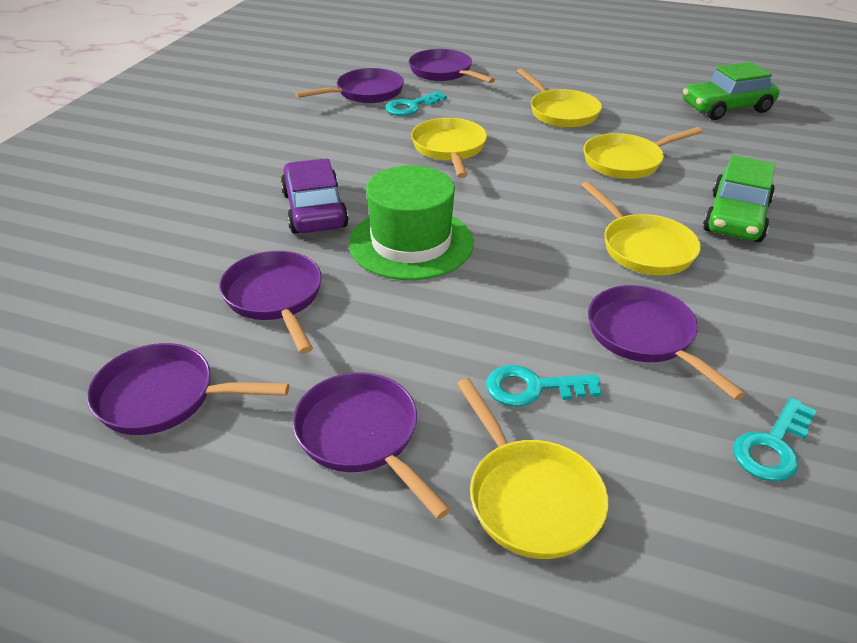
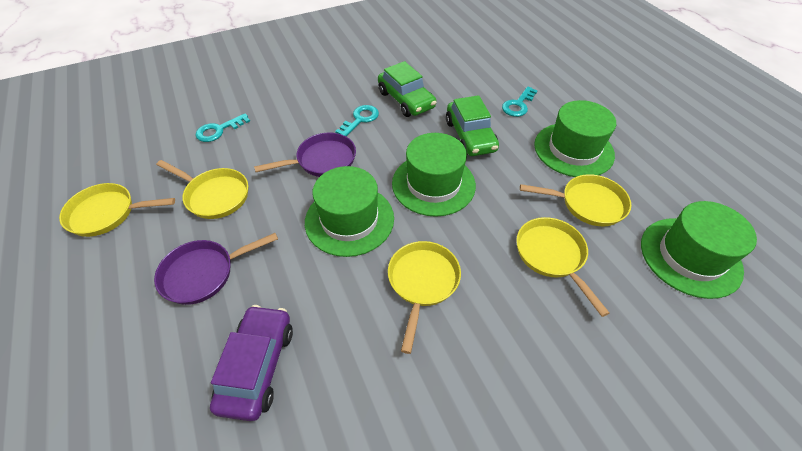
green hat: [349,165,474,280] = 1 -> [305,166,394,257] [392,133,476,217] [534,100,616,177] [641,201,757,299] = 4
purple pan: [87,343,289,435] [219,251,322,354] [292,372,451,519] [295,68,404,103] [409,49,495,83] [588,285,746,400] = 6 -> [154,233,278,305] [254,133,356,177] = 2

